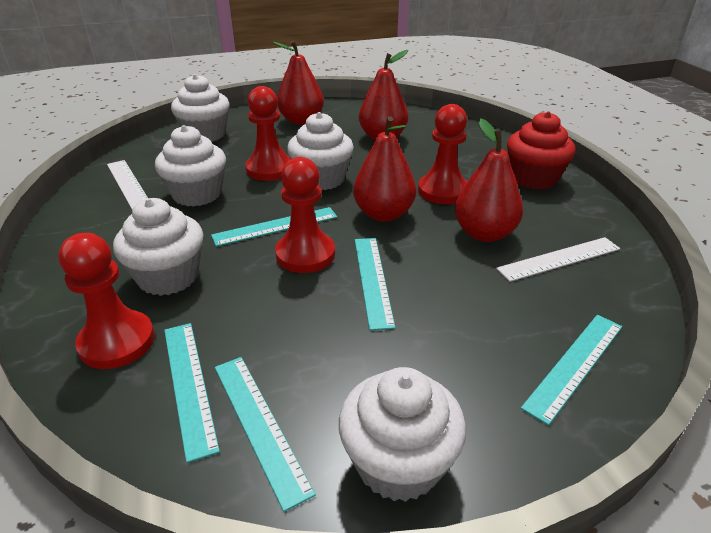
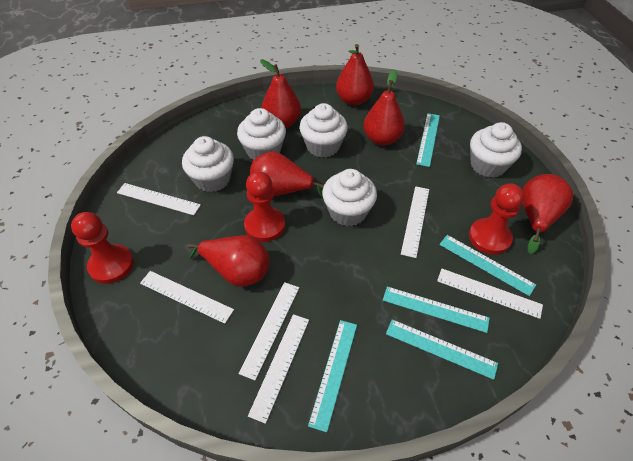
red cupcake: [507,111,575,190] = 1 -> none = 0
red pawn: [58,233,155,369] [245,86,291,181] [275,157,335,273] [418,104,467,204] = 4 -> [71,212,134,284] [244,171,285,242] [469,183,524,255] = 3
red pear: [273,41,324,125] [353,116,416,222] [359,50,408,140] [455,118,523,242] = 4 -> [187,235,270,287] [249,151,324,198] [260,59,301,128] [336,44,374,106] [364,69,405,146] [522,174,573,254] = 6
white ruler: [107,160,148,209] [496,237,621,282] = 2 -> [117,183,201,215] [140,271,234,324] [238,282,299,380] [248,314,309,424] [401,186,429,258] [437,269,543,319] = 6

